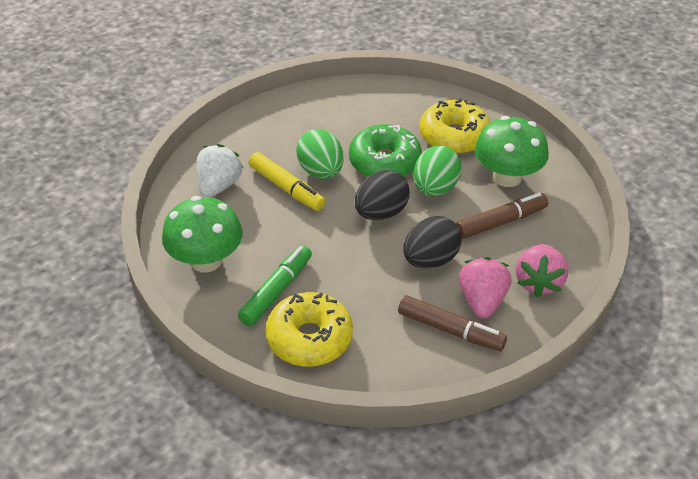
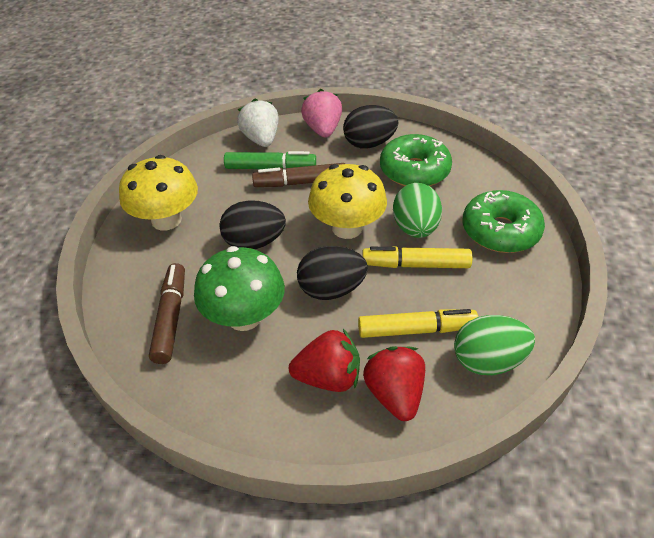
black egg: [355,170,410,220] [403,216,462,268] = 2 -> [219,201,286,249] [297,246,368,300] [343,105,398,149] = 3
green donut: [349,124,422,177] = 1 -> [380,134,452,186] [463,190,545,253] = 2
green mushroom: [162,196,243,273] [475,116,549,187] = 2 -> [194,246,285,331] = 1
pink strawberry: [459,257,511,318] [516,244,568,297] = 2 -> [301,89,342,138] = 1
red strawberry: none = 0 -> [289,329,360,392] [363,346,425,421] = 2
yellow donut: [266,292,353,367] [420,99,490,154] = 2 -> none = 0
yellow marker: [249,152,325,211] = 1 -> [358,309,478,338] [362,246,472,268] = 2
yellow mushroom: none = 0 -> [119,155,198,231] [308,164,387,239] = 2

